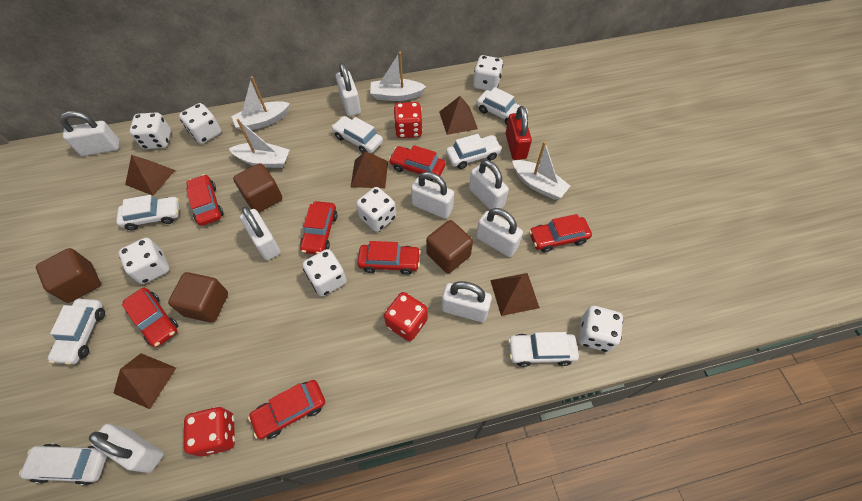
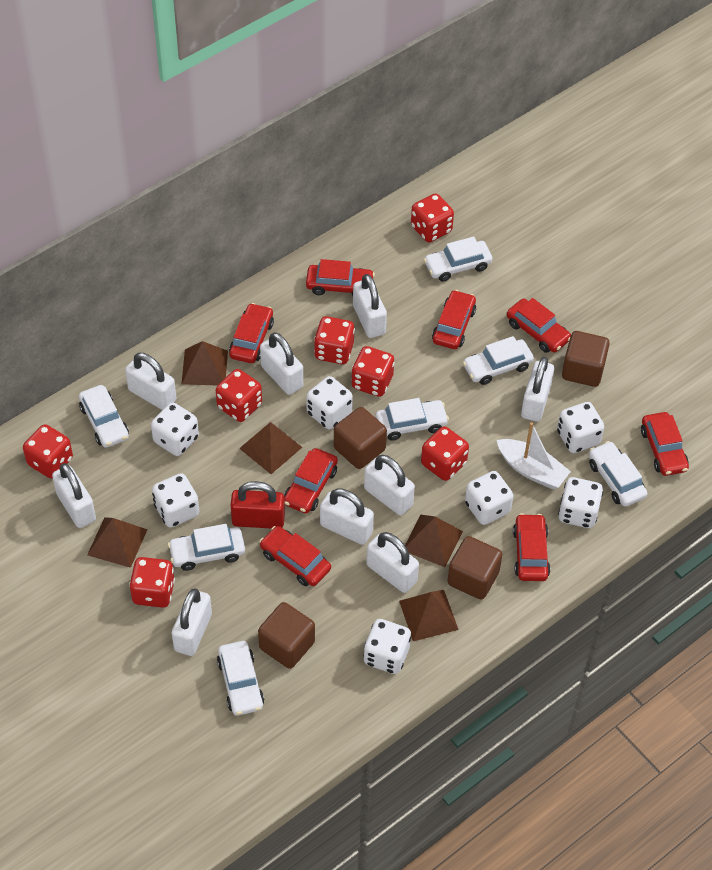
red car: [122,288,178,347] [186,174,224,226] [248,380,325,439] [300,201,338,255] [357,241,421,275] [389,145,446,181] [529,214,592,253] = 7 -> [229,303,274,363] [259,526,331,586] [284,448,338,514] [306,259,375,296] [432,290,476,349] [507,298,571,353] [513,513,550,581] [641,412,689,476] = 8
red dice: [184,407,235,457] [384,292,428,341] [393,102,423,138] = 3 -> [23,424,73,478] [129,557,175,608] [216,369,262,422] [314,316,355,364] [351,346,395,397] [411,193,454,242] [421,426,469,481] = 7
white boat: [229,119,290,168] [231,76,290,130] [370,52,426,101] [512,141,570,200] = 4 -> [497,422,571,489] = 1
white padlock: [60,111,120,156] [89,424,164,473] [240,207,281,260] [336,63,361,116] [411,172,454,219] [442,281,492,322] [469,160,509,209] [476,208,523,257] = 8 -> [52,463,96,528] [125,353,177,410] [172,588,212,656] [260,332,303,395] [320,488,374,545] [353,274,387,338] [364,455,415,515] [367,532,419,593] [521,357,554,422] = 9

